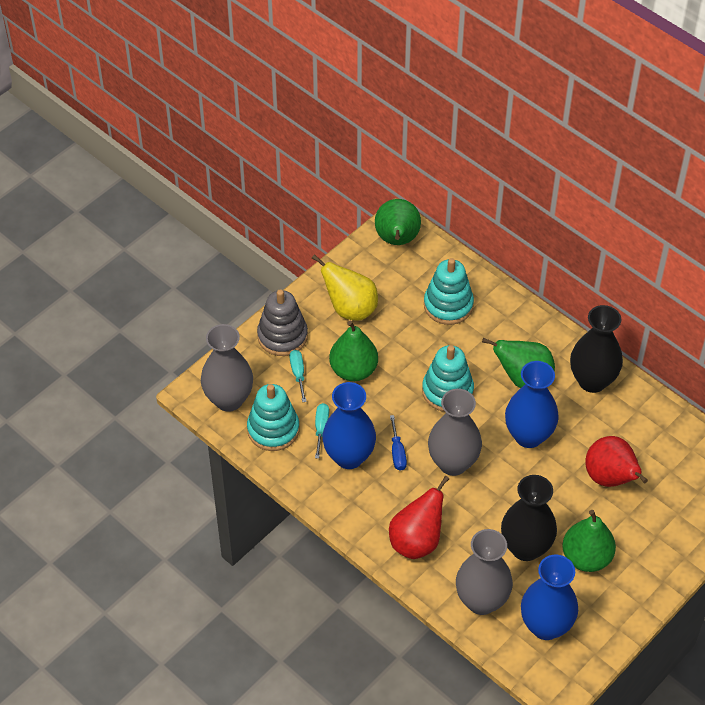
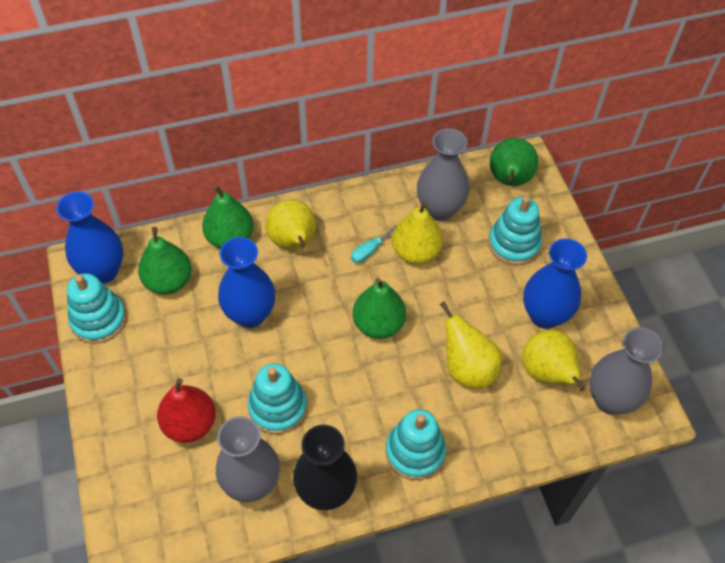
black vase: [501,475,557,561] [570,305,623,393] = 2 -> [293,425,357,510] = 1
blue screwdriver: [390,415,407,471] = 1 -> none = 0
grey stacking toy: [257,289,308,356] = 1 -> none = 0
red pear: [389,476,449,559] [586,436,648,487] = 2 -> [157,378,216,443] = 1
turquoise screwdriver: [289,350,307,402] [315,403,329,459] = 2 -> [351,224,398,263] = 1
turquoise stacking toy: [247,384,299,451] [422,345,474,412] [424,258,474,325] = 3 -> [67,273,127,344] [248,363,307,434] [385,409,446,480] [488,196,542,266] = 4
yellow pear: [312,254,378,321] = 1 -> [265,199,316,250] [392,201,443,264] [439,301,502,389] [522,330,585,391] = 4

